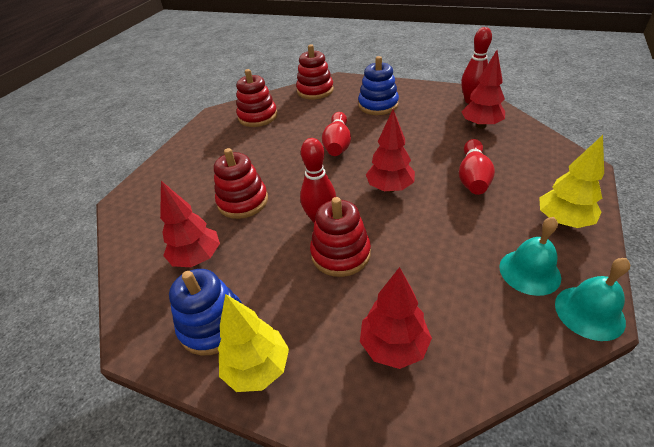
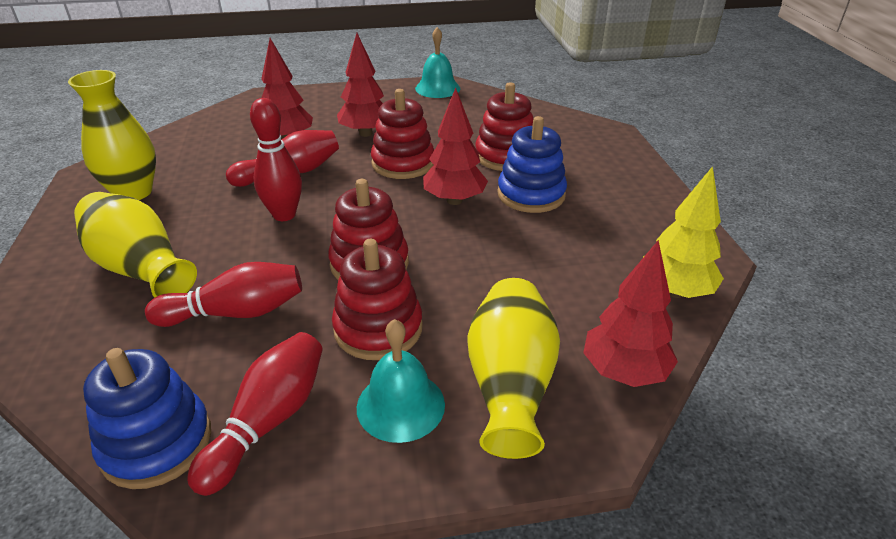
yellow tree: [218,294,289,392] [539,135,604,228] = 2 -> [643,166,724,298] = 1
yellow vase: none = 0 -> [68,70,156,200] [74,192,197,298] [467,278,560,459] = 3

